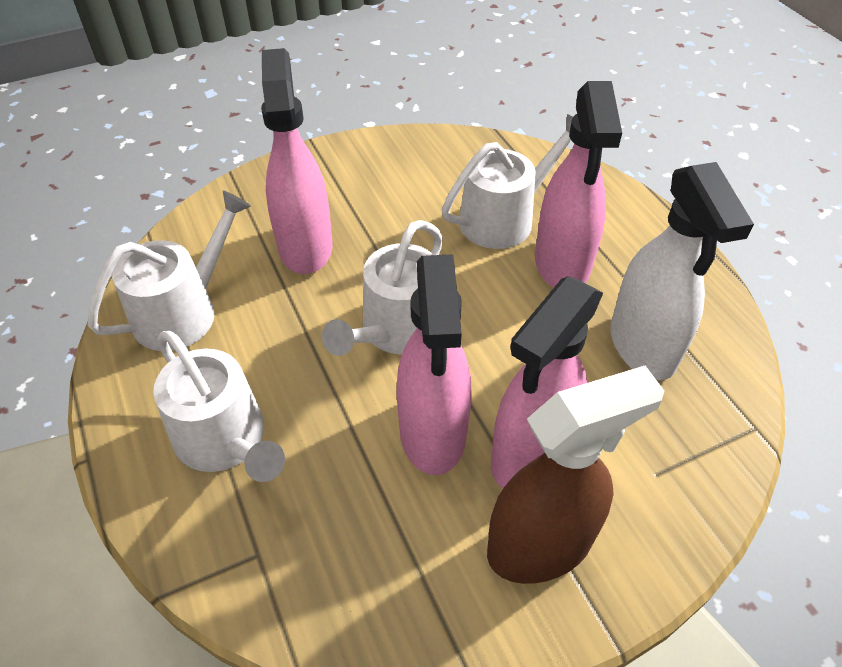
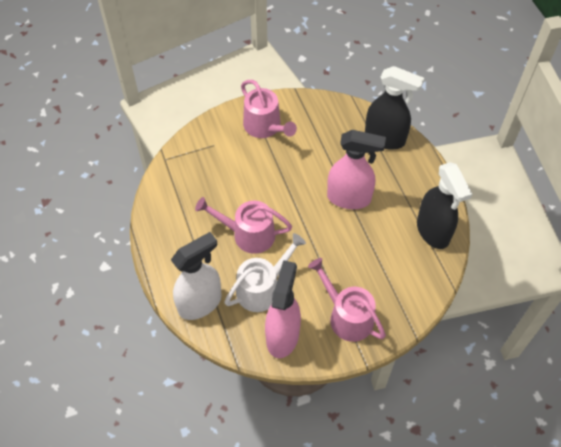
black spray bottle: none = 0 -> [365,66,424,149] [417,162,472,249] = 2
brown spray bottle: [487,366,664,584] = 1 -> none = 0
pink spray bottle: [261,48,332,274] [397,255,472,475] [491,276,603,488] [535,81,622,288] = 4 -> [265,260,301,358] [327,130,386,209] = 2
pink watering can: none = 0 -> [195,197,292,254] [241,80,297,138] [308,258,386,342] = 3
white watering can: [87,190,251,351] [153,331,285,482] [322,220,443,356] [442,114,573,249] = 4 -> [224,233,306,312] = 1

